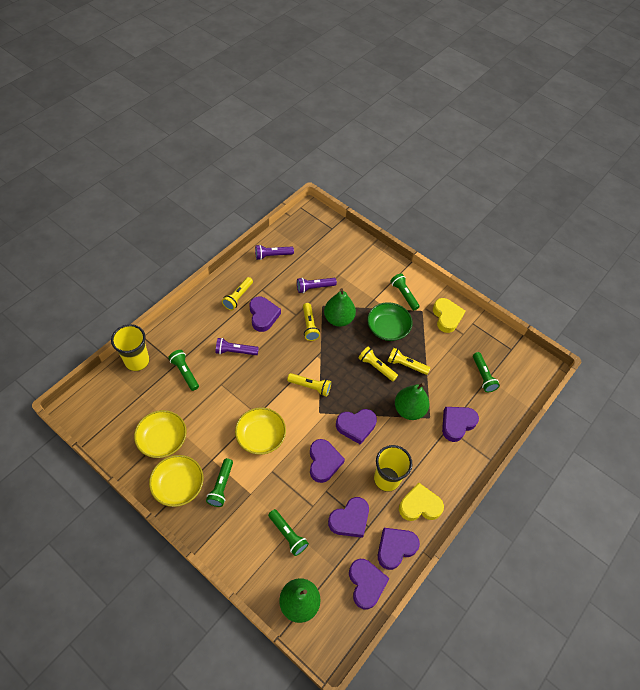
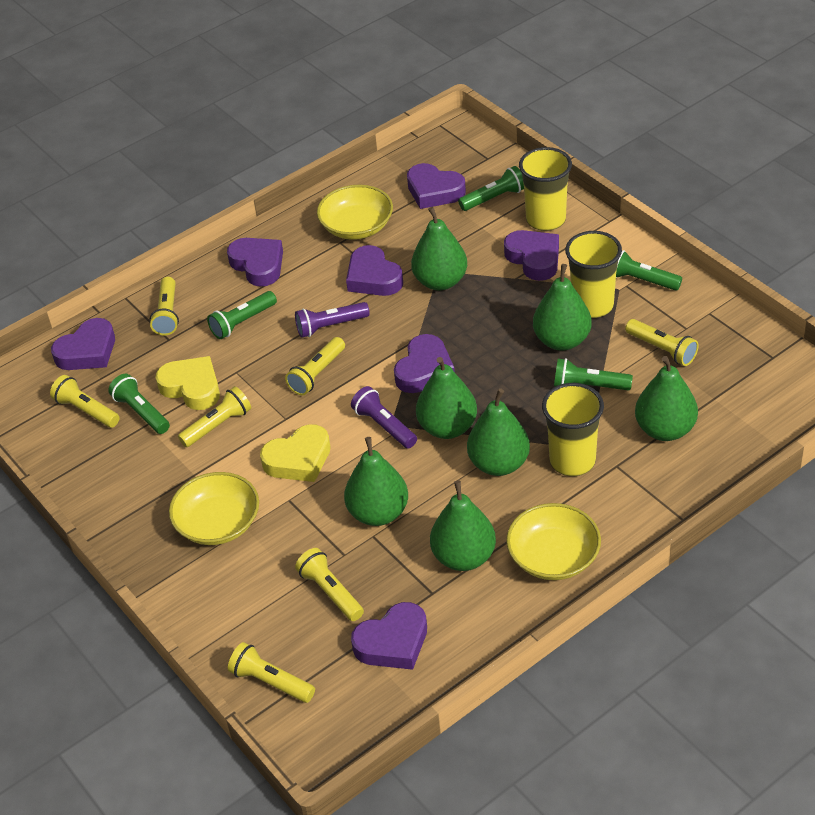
green bowl: [367,302,412,341] = 1 -> none = 0
green pear: [279,578,321,623] [324,288,356,327] [395,383,429,420] = 3 -> [344,437,408,526] [411,207,467,290] [416,357,477,439] [430,481,496,571] [467,389,530,476] [533,264,592,351] [635,356,698,441] = 7
purple flashlight: [215,338,259,355] [255,245,294,260] [297,278,337,293] = 3 -> [295,302,370,338] [351,386,417,449] = 2
yellow cup: [111,324,149,371] [374,445,412,492] = 2 -> [519,147,572,231] [542,383,604,476] [565,231,622,318] = 3
yellow flashlight: [222,277,253,310] [287,373,331,397] [303,303,320,341] [359,347,398,381] [387,348,430,375] = 5 -> [50,375,119,428] [150,277,179,335] [178,386,251,447] [228,642,315,703] [285,337,345,395] [295,548,364,621] [625,319,699,366] = 7

